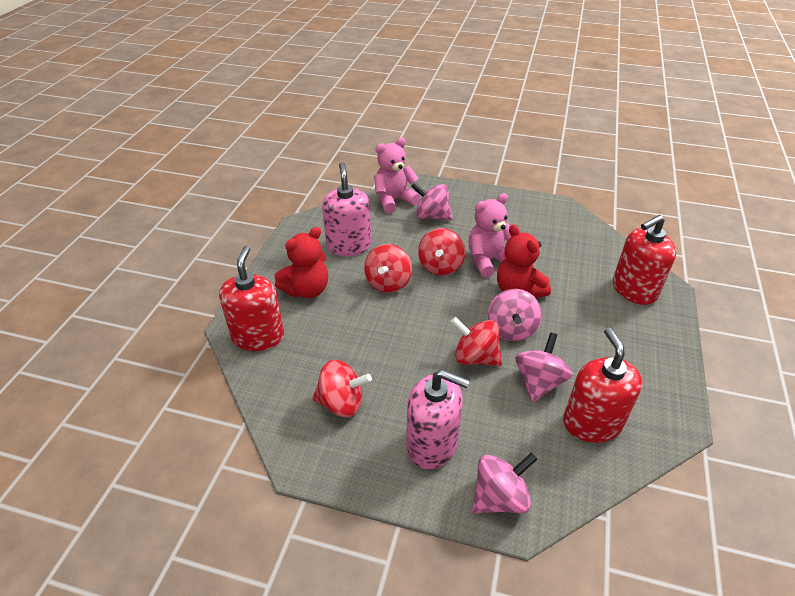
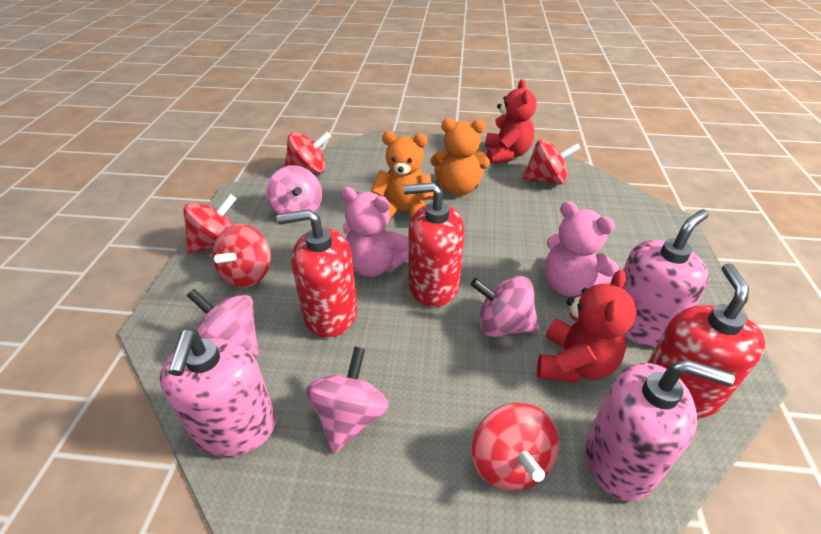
orange teddy bear: none = 0 -> [370,131,434,220] [430,118,490,195] = 2
pink soap dispenser: [322,162,371,256] [406,369,470,469] = 2 -> [160,329,276,457] [585,359,735,501] [622,209,709,348] = 3
red spinning top: [312,360,372,417] [364,244,412,293] [418,228,465,276] [451,317,502,366] = 4 -> [183,194,236,254] [213,224,271,288] [284,132,331,174] [472,403,559,491] [522,140,581,185] = 5

